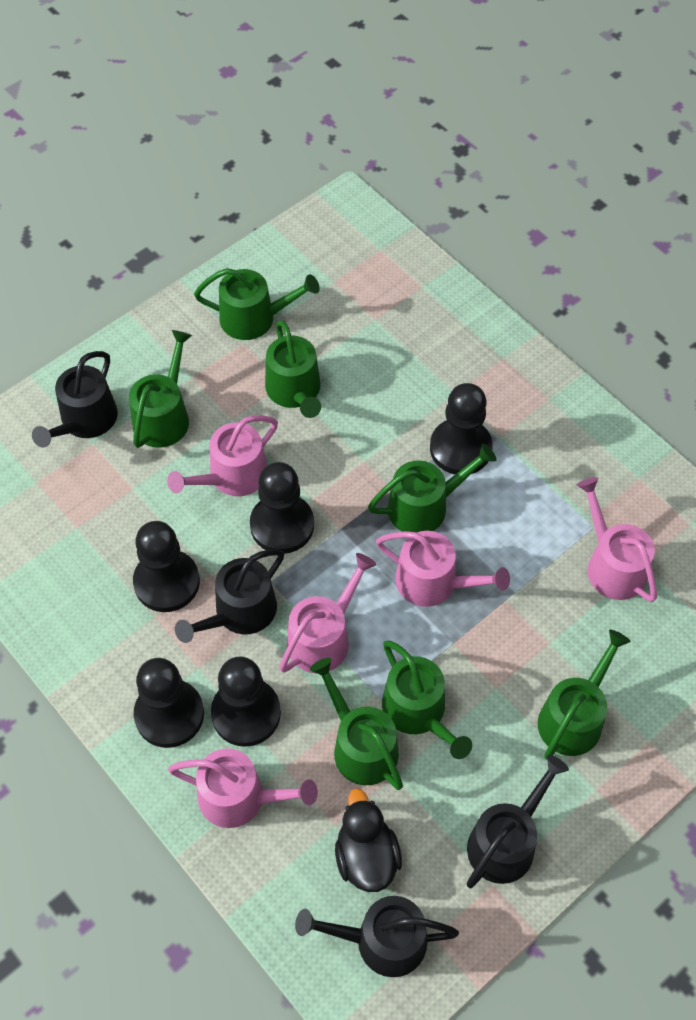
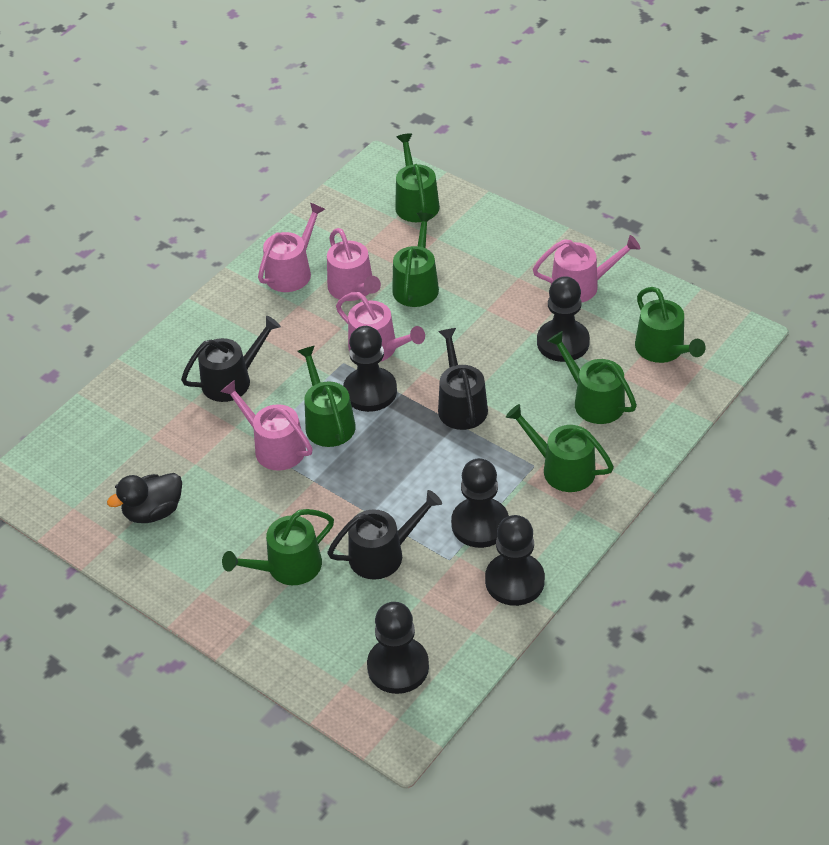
black watering can: [32,351,118,447] [175,549,284,643] [295,896,459,977] [467,755,569,888] = 4 -> [181,316,281,402] [327,490,442,580] [438,328,488,430] = 3

